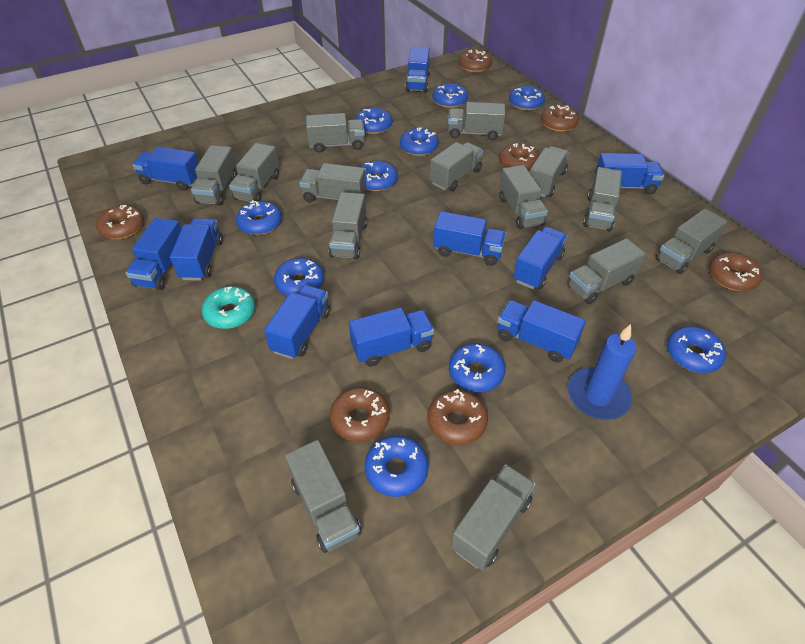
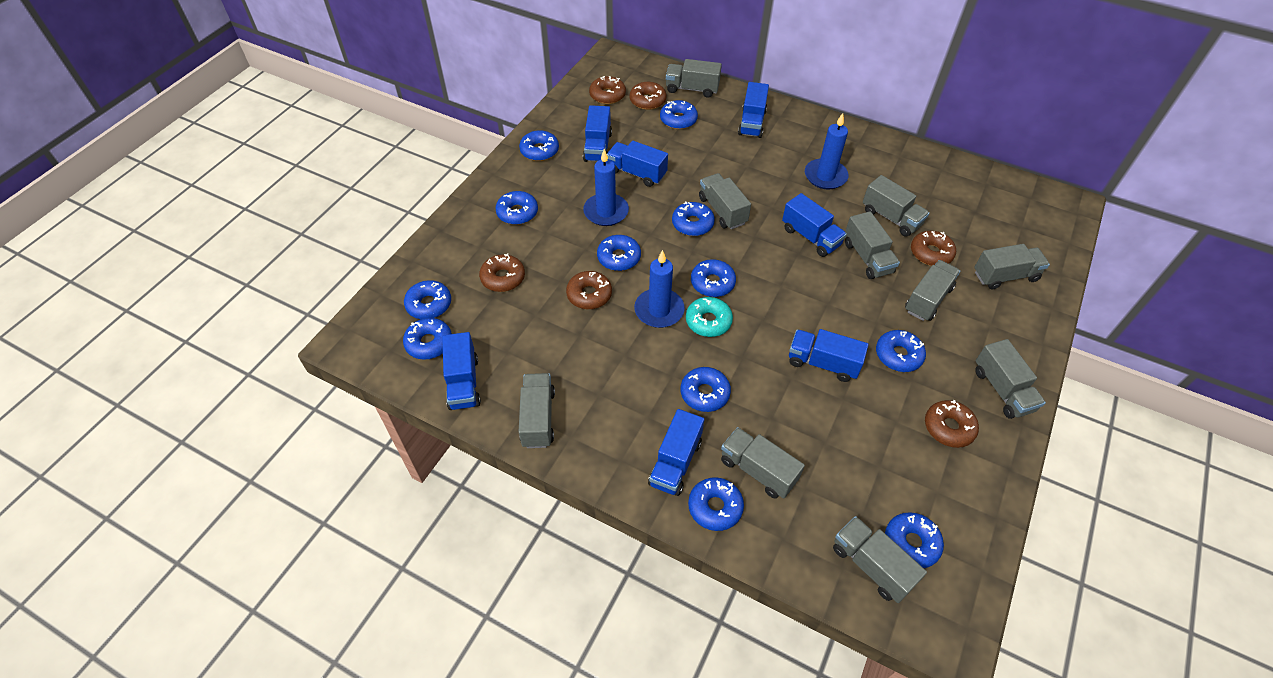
blue candle: [568,324,637,420] = 1 -> [583,149,629,226] [634,250,685,328] [805,113,849,189] = 3
blue donut: [236,200,282,235] [274,258,324,296] [355,108,392,134] [361,161,398,191] [365,436,429,497] [400,128,439,156] [433,83,468,108] [449,343,506,392] [509,86,545,111] [667,326,726,373] = 10 -> [403,318,452,360] [404,280,451,319] [495,191,538,225] [519,130,559,161] [597,235,641,271] [660,100,698,129] [672,201,715,236] [681,367,731,412] [688,477,744,531] [691,259,736,297] [876,330,926,372] [885,512,944,568] = 12
blue truck: [126,218,181,290] [132,147,199,191] [170,218,223,281] [264,285,330,359] [349,308,434,367] [405,46,430,93] [433,211,506,266] [498,300,586,362] [513,227,567,289] [595,153,664,195] = 10 -> [442,332,481,410] [583,105,612,162] [607,141,668,187] [648,409,704,496] [738,82,769,138] [782,193,847,257] [789,329,868,382] = 7
brown donut: [96,205,144,240] [330,387,390,442] [427,389,488,445] [459,50,492,72] [499,143,539,171] [541,105,579,132] [709,252,763,291] = 7 -> [479,253,525,292] [566,271,612,309] [589,76,626,104] [630,82,666,110] [911,231,956,266] [925,400,979,448] = 6
grey truck: [191,145,237,206] [229,143,279,202] [285,440,362,553] [299,163,366,202] [306,113,365,153] [329,192,367,259] [430,142,484,191] [448,102,506,140] [451,464,536,570] [499,165,548,229] [530,146,570,197] [567,238,646,304] [583,167,622,232] [655,209,727,274] = 14 -> [519,373,555,448] [666,59,722,98] [699,173,751,229] [721,427,805,499] [833,516,927,603] [845,211,900,279] [863,175,929,237] [905,260,960,321] [974,244,1050,290] [975,339,1046,419] = 10

